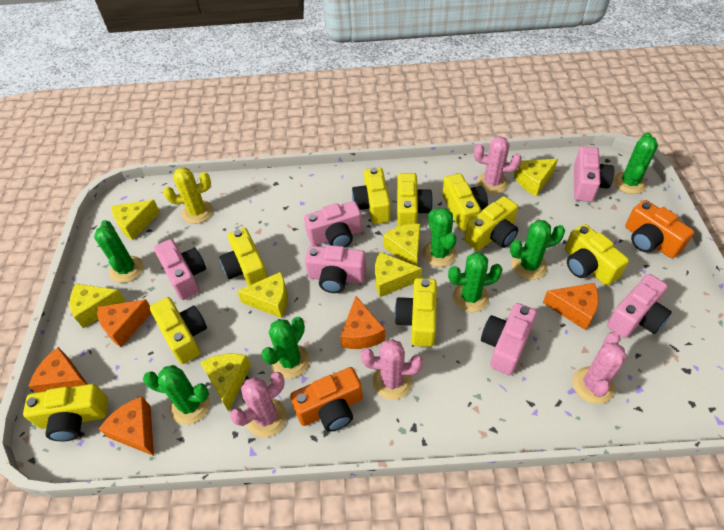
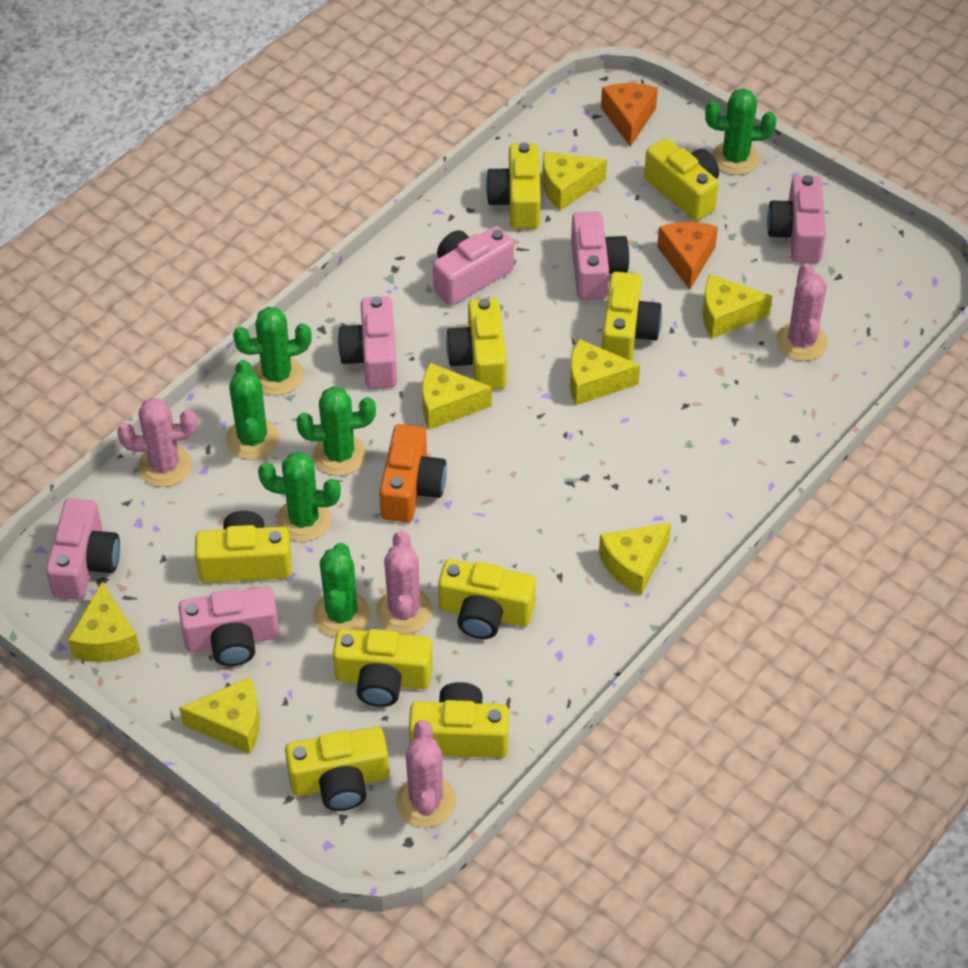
green cactus: [94,220,144,283] [143,365,210,425] [261,317,310,379] [422,208,457,267] [448,252,503,312] [510,220,565,280] [614,132,658,194] = 7 -> [226,360,279,460] [233,307,312,396] [258,452,341,542] [296,386,376,476] [313,543,370,637] [705,88,777,175] = 6
orange camera: [290,367,363,432] [625,200,694,258] = 2 -> [379,424,447,523] = 1
orange cheese: [28,347,87,393] [97,299,151,347] [99,397,154,456] [340,296,385,349] [543,283,599,330] = 5 -> [601,83,658,147] [657,222,718,290] = 2
yellow cactus: [163,167,213,224] = 1 -> none = 0

